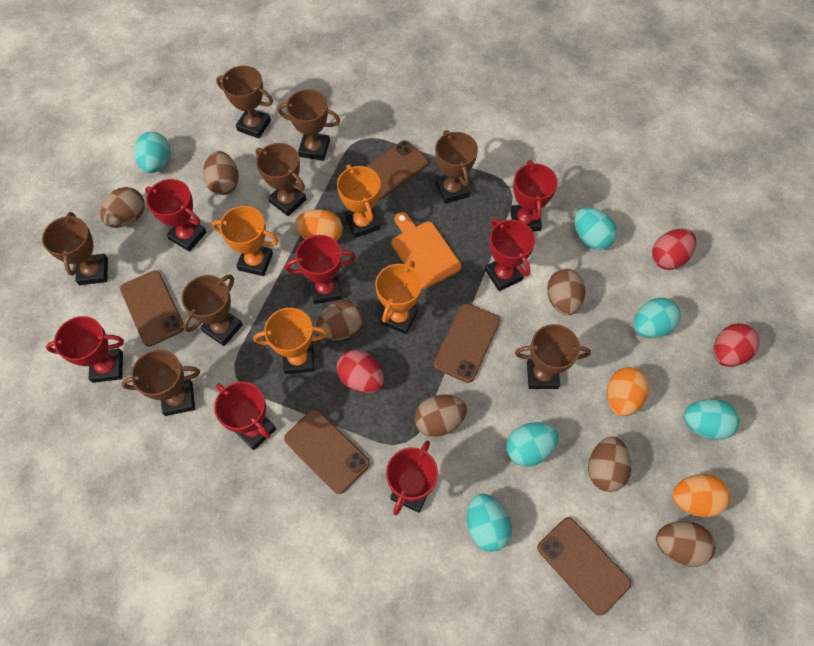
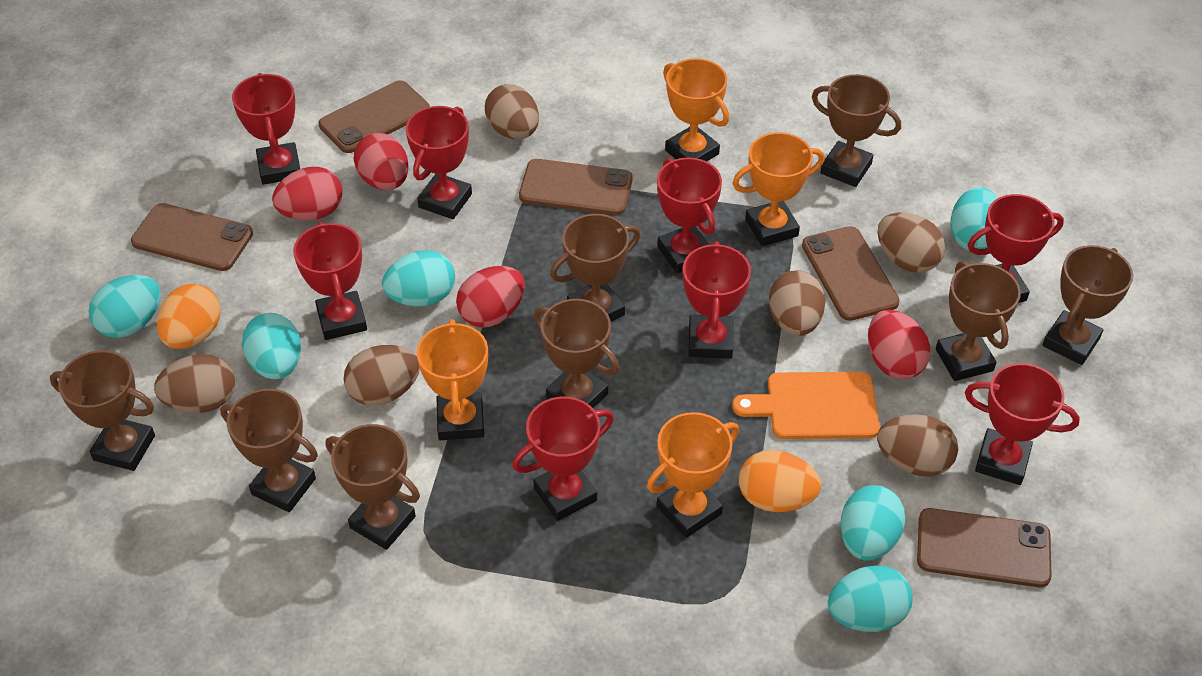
brown egg: [100,187,145,228] [203,151,239,195] [316,300,364,340] [415,395,467,437] [547,269,585,315] [588,436,631,492] [656,521,716,567] = 7 -> [154,354,235,413] [344,345,420,406] [485,84,539,139] [769,270,825,336] [877,212,945,273] [877,414,958,476] = 6
orange egg: [295,209,343,242] [607,367,649,416] [672,474,730,517] = 3 -> [157,284,220,349] [739,450,821,512] = 2
red egg: [337,350,384,393] [652,229,696,270] [713,323,760,367] = 3 -> [272,167,343,220] [354,133,409,190] [456,266,525,328] [868,310,930,380] = 4
red trophy: [46,316,124,383] [145,179,207,252] [214,382,276,450] [285,235,356,304] [386,440,438,515] [485,218,535,291] [510,160,558,232] = 7 -> [232,73,300,185] [293,222,367,340] [406,106,472,219] [512,397,614,521] [657,158,722,273] [683,241,751,359] [965,363,1080,485] [968,194,1064,303] = 8

